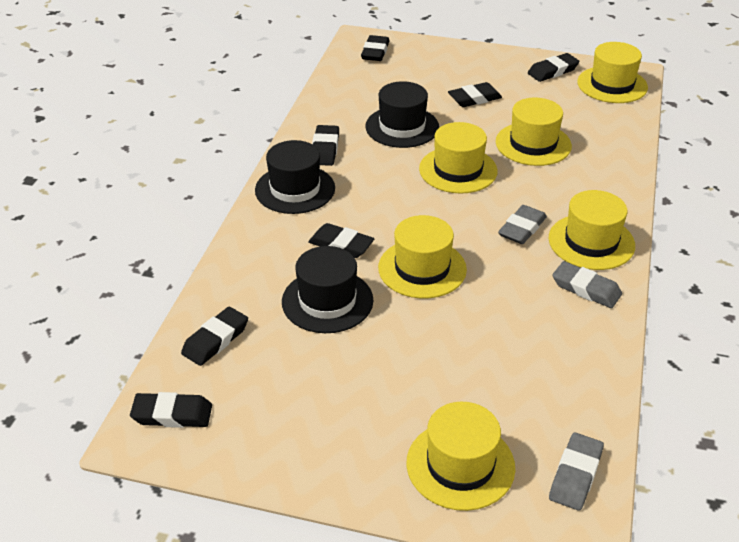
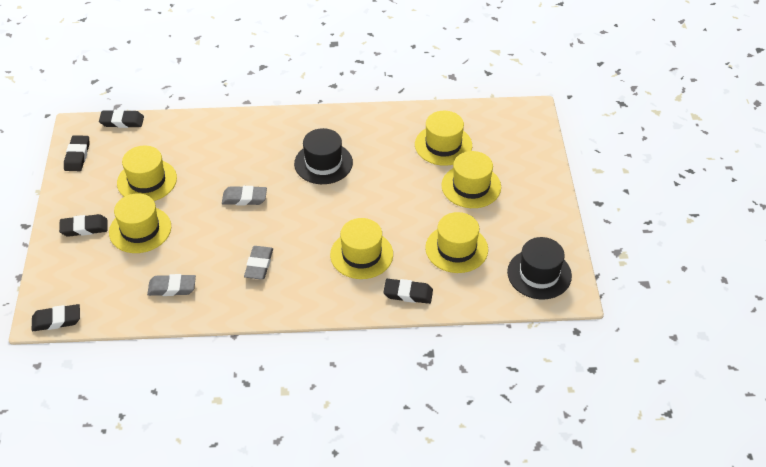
black eraser: [130,392,212,428] [181,307,248,366] [308,223,375,258] [312,125,339,166] [361,35,389,61] [448,82,502,107] [528,53,579,82] = 7 -> [32,304,80,331] [59,214,107,237] [64,135,89,171] [99,110,144,128] [383,279,433,304] = 5
black hat: [255,140,335,214] [282,246,374,333] [366,81,439,148] = 3 -> [294,128,353,184] [507,237,572,299] = 2

